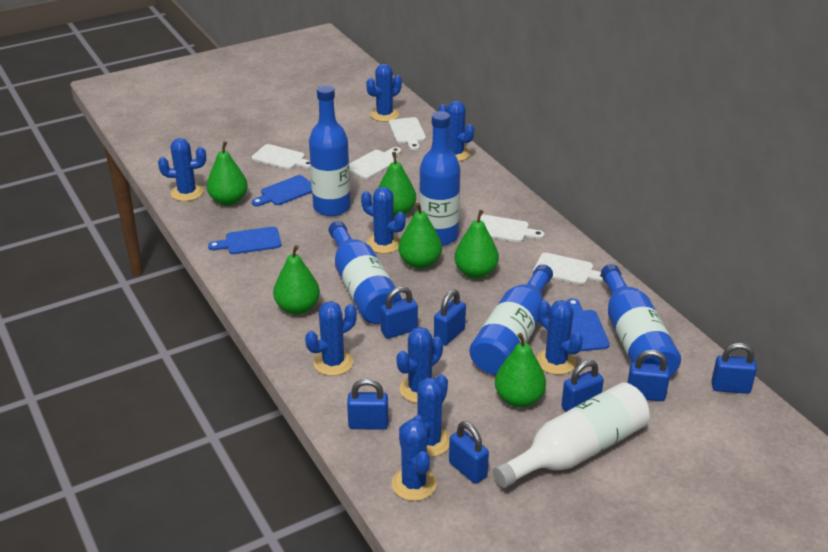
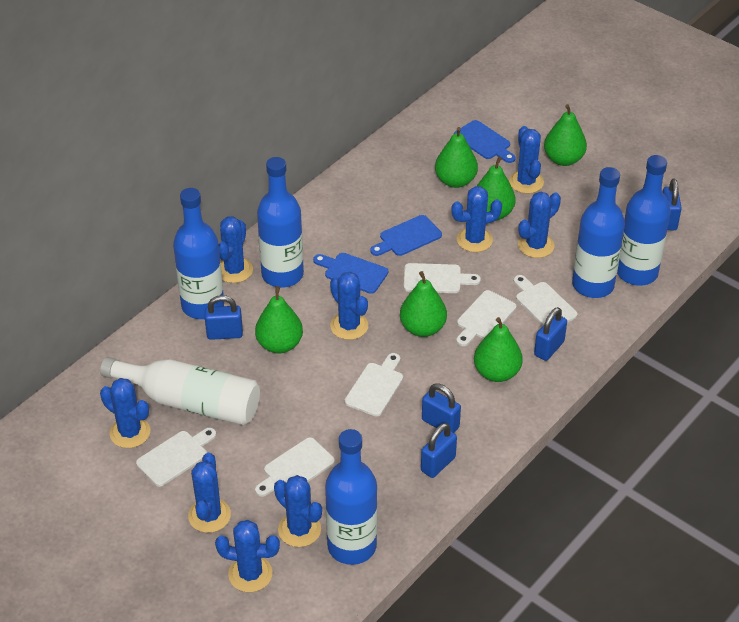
blue padlock: [347,379,388,430] [380,286,418,339] [434,290,466,345] [449,421,489,484] [561,360,604,412] [627,350,670,401] [711,343,757,394] = 7 -> [205,295,243,340] [421,423,457,478] [422,384,461,433] [534,307,567,361] [662,179,682,230] = 5
white cutting board: [252,144,310,170] [349,147,401,179] [389,117,426,151] [480,215,544,243] [533,253,604,285] = 5 -> [136,428,216,487] [255,437,335,497] [345,353,403,416] [404,263,481,293] [456,290,516,346] [514,275,577,325] = 6

